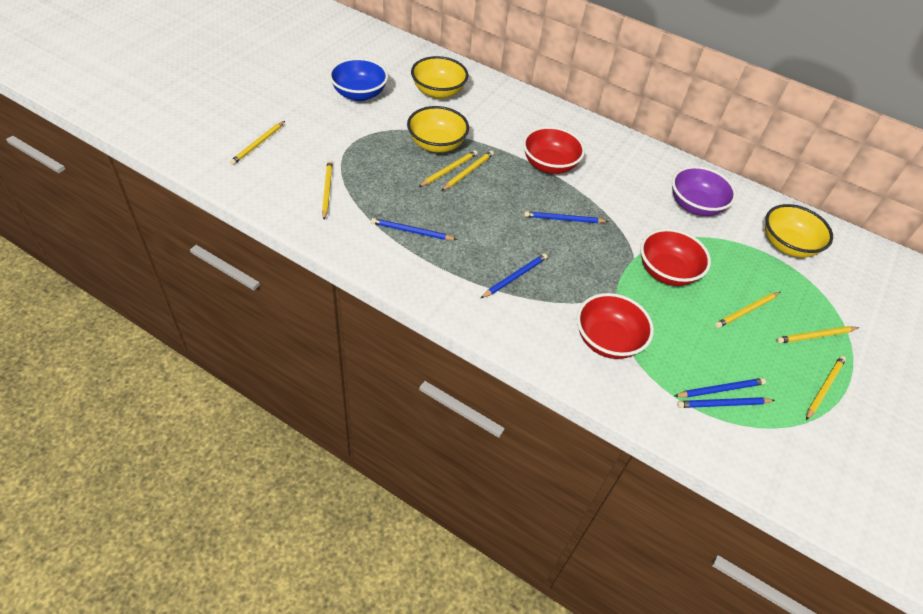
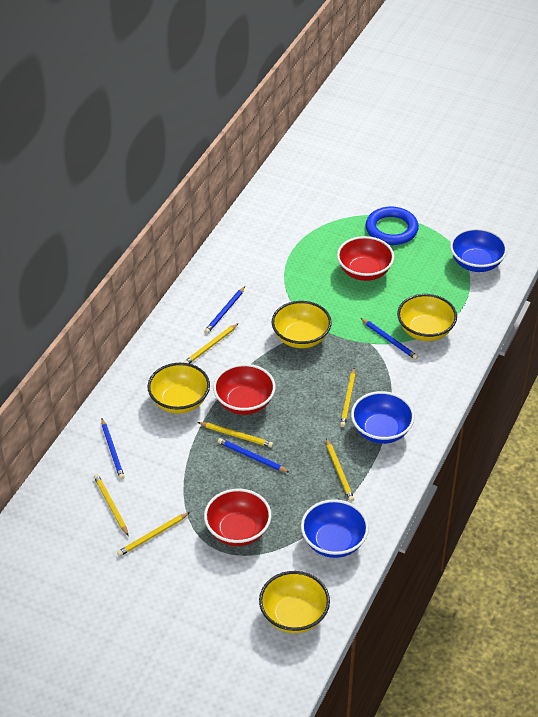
blue bowl: [329,58,388,101] = 1 -> [301,499,369,558] [351,391,415,444] [450,228,507,272] = 3
blue pencil: [371,218,457,240] [481,254,548,298] [524,211,609,223] [675,378,766,398] [677,397,775,408] = 5 -> [101,419,125,479] [204,286,245,334] [218,438,290,473] [361,318,418,360] = 4
blue ring: none = 0 -> [366,206,419,245] = 1
purple bowl: [672,166,736,216] = 1 -> none = 0
yellow bowl: [407,106,469,153] [411,56,468,99] [765,204,833,258] = 3 -> [148,363,210,414] [259,571,330,633] [272,301,332,348] [397,294,457,341] = 4
yellow pencil: [230,121,285,165] [322,160,333,220] [418,150,478,187] [441,150,494,191] [715,292,780,328] [777,326,859,343] [806,356,846,420] = 7 -> [94,474,128,536] [117,512,190,556] [183,323,239,364] [198,422,273,447] [326,438,354,502] [340,368,355,427] = 6

